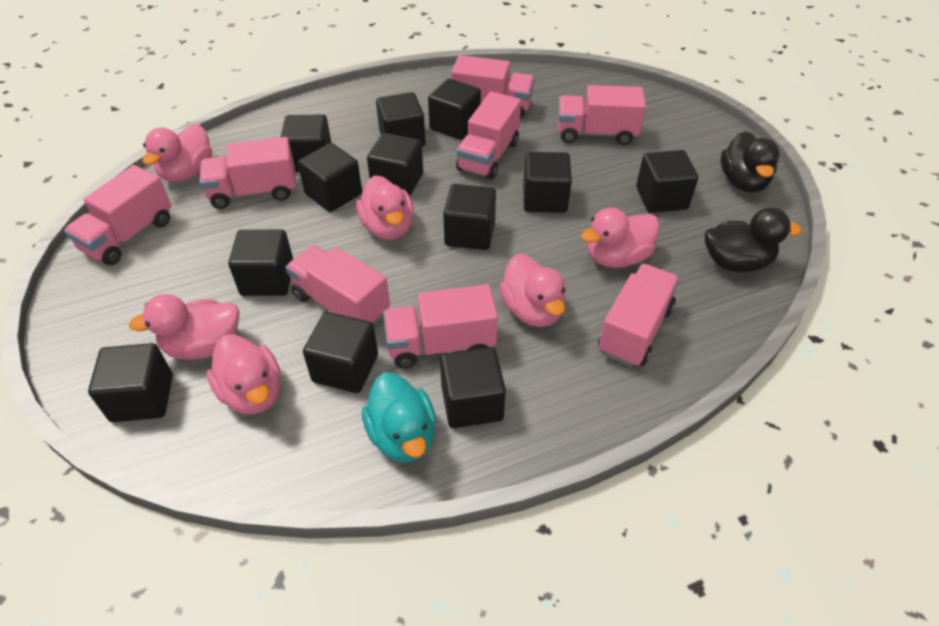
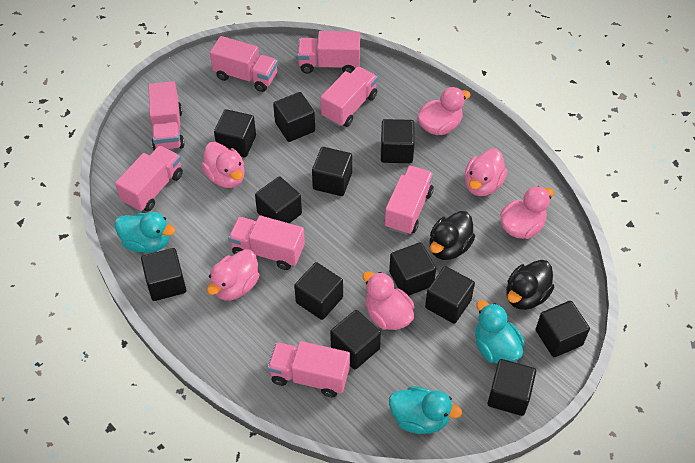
turquoise duck: [362,372,436,463] = 1 -> [115,212,175,253] [389,386,462,434] [475,300,525,364] = 3

